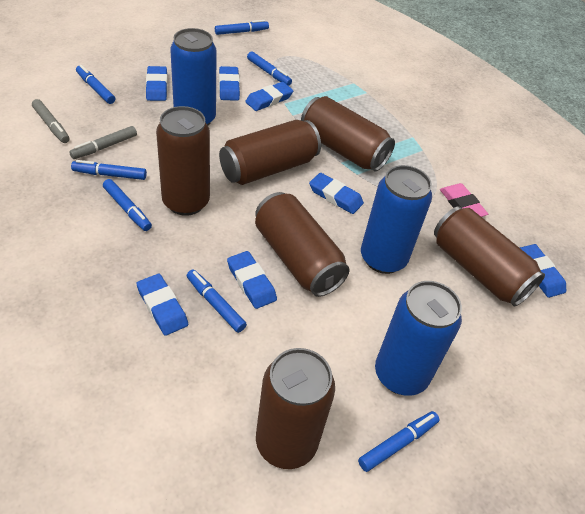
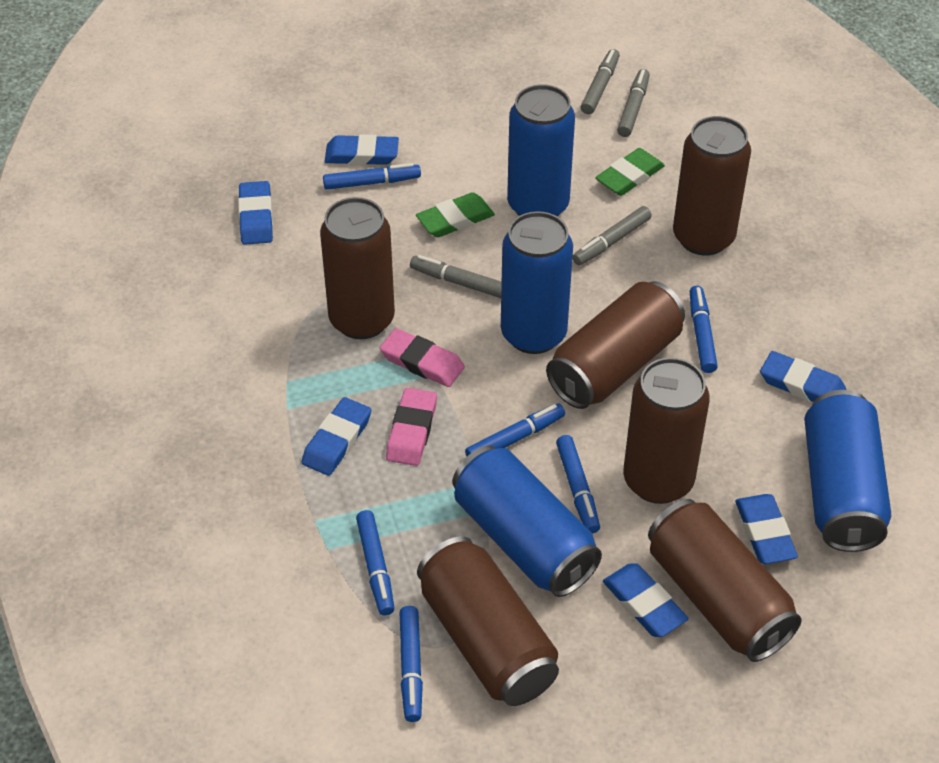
blue can: [170,28,217,125] [361,165,432,274] [375,281,462,396] = 3 -> [452,446,602,597] [501,211,573,354] [507,84,575,216] [804,390,891,552] = 4
blue eraser: [136,274,188,336] [146,66,168,101] [219,66,240,101] [227,251,277,309] [245,82,293,111] [309,173,364,214] [520,244,566,298] = 7 -> [238,181,273,245] [301,397,371,476] [325,134,399,165] [603,563,689,637] [735,494,798,564] [760,351,846,402] = 6
blue marker: [71,160,147,180] [76,65,115,104] [103,179,152,231] [187,270,247,333] [215,20,269,35] [247,51,292,86] [358,411,440,472] = 7 -> [323,163,421,190] [356,510,394,616] [399,606,423,722] [465,403,565,456] [556,435,600,533] [690,286,718,373] = 6
green eraser: none = 0 -> [416,192,495,237] [595,148,665,196] = 2
grey marker: [32,99,70,143] [69,126,137,159] = 2 -> [410,255,502,298] [572,206,652,266] [581,49,620,114] [617,69,650,137] = 4
pink eraser: [440,183,488,217] = 1 -> [380,328,465,387] [386,388,437,466] = 2

